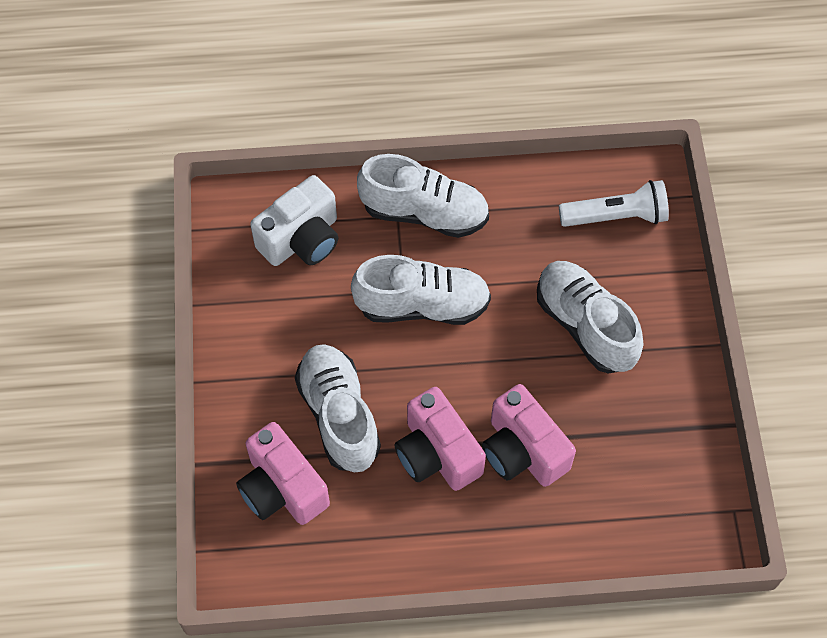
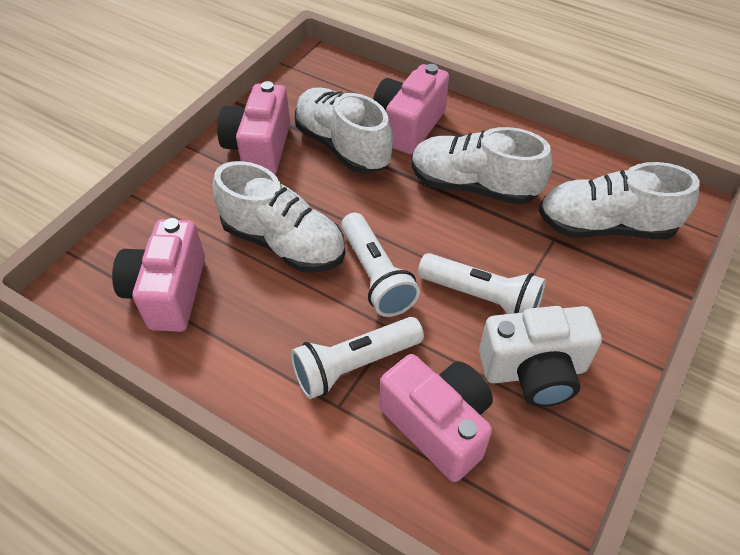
pink camera: [236,422,330,525] [394,387,486,491] [482,384,576,487] = 3 -> [112,218,205,332] [217,81,290,175] [373,64,449,155] [380,354,493,482] = 4
white flashlight: [559,180,669,227] = 1 -> [290,317,424,399] [341,213,420,317] [418,253,546,314] = 3

